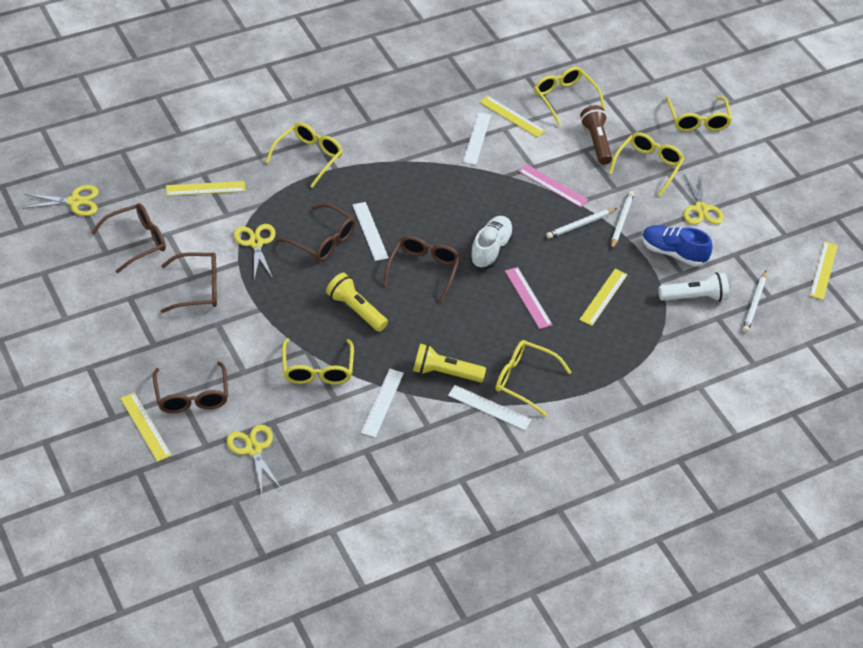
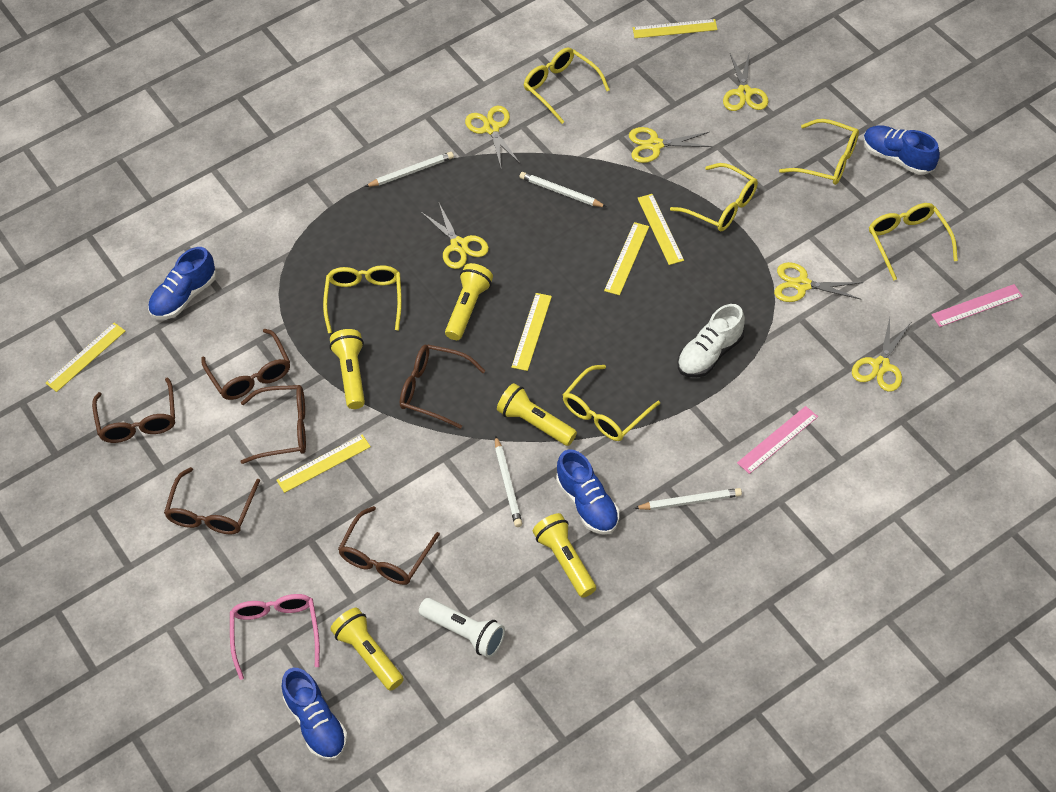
blue shoe: [642,225,713,266] = 1 -> [148,247,216,319] [282,668,348,761] [556,449,619,535] [863,125,940,175] = 4
brown flashlight: [580,105,612,165] = 1 -> none = 0
brown glasses: [91,203,166,273] [153,361,228,413] [161,252,217,313] [276,203,355,261] [384,236,460,302] = 5 -> [92,377,175,443] [164,467,260,535] [201,329,290,400] [241,385,306,464] [338,506,440,585] [400,344,485,429] = 6
pink glasses: none = 0 -> [230,594,320,680] = 1
white pencil: [546,208,617,239] [611,191,634,250] [743,271,767,333] = 3 -> [365,152,454,187] [495,435,522,527] [520,172,606,207] [634,488,742,510] = 4
white ruler: [352,202,389,261] [361,369,404,438] [448,385,532,430] [463,112,491,165] = 4 -> none = 0
yellow flashlight: [326,273,388,332] [413,344,486,382] = 2 -> [330,329,365,409] [330,608,404,691] [445,263,493,340] [497,383,577,446] [533,513,596,598] = 5
yellow ruler: [120,392,172,462] [166,181,245,196] [480,96,545,137] [579,269,628,326] [810,241,838,300] = 5 -> [46,323,125,392] [276,434,371,493] [511,293,552,371] [604,222,649,295] [633,19,718,38] [637,194,684,265] = 6
yellow scissors: [23,185,99,216] [227,425,282,494] [234,224,276,280] [684,174,724,225] = 4 -> [421,203,489,269] [465,106,521,167] [629,127,712,163] [723,51,769,111] [774,262,863,302] [852,318,911,392] = 6

